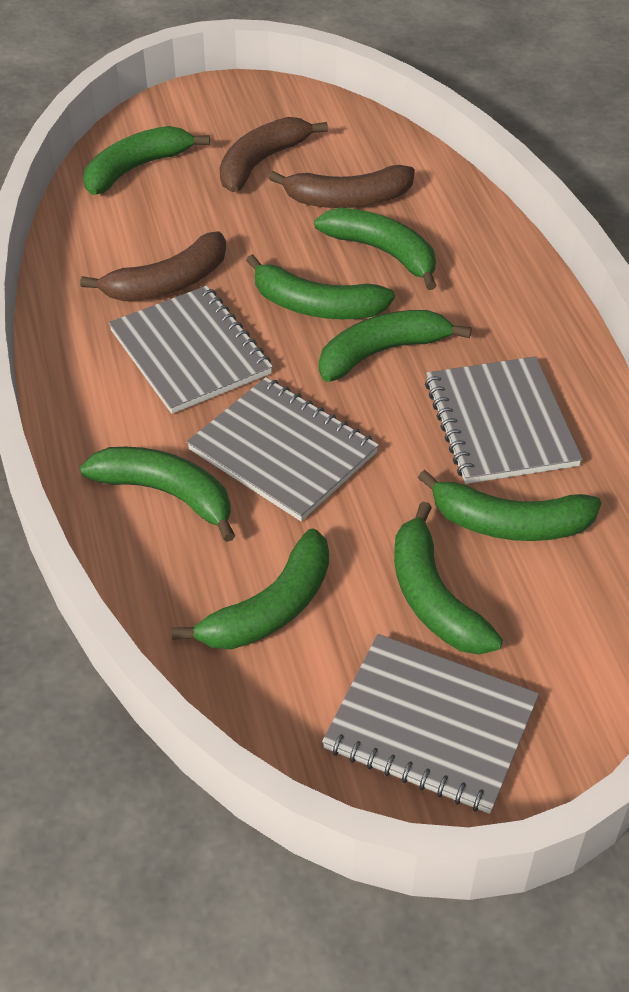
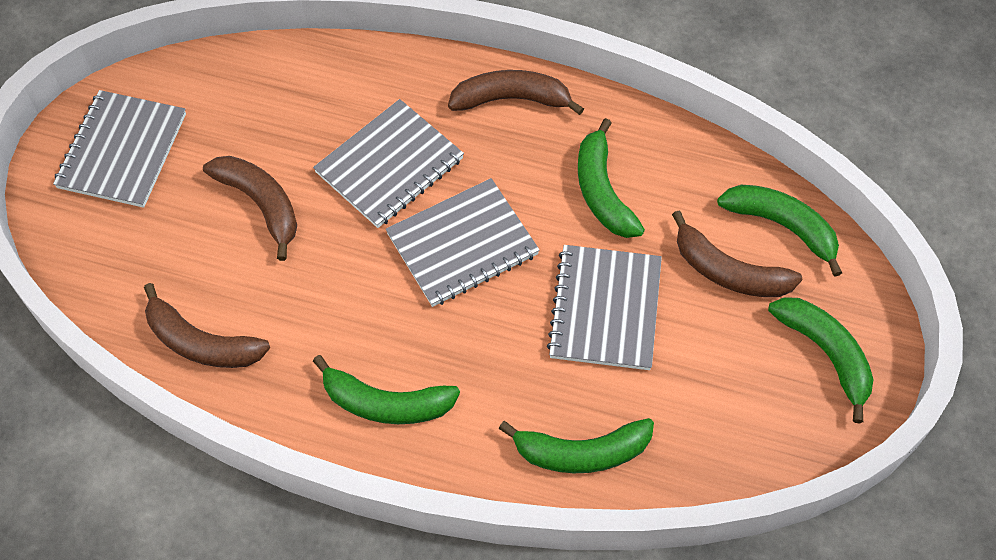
brown banana: [80,231,226,301] [220,117,328,192] [269,165,415,208] = 3 -> [144,283,270,368] [203,156,297,261] [448,70,584,115] [672,211,802,297] = 4
green banana: [80,447,235,542] [84,126,210,195] [172,528,329,649] [246,254,395,319] [314,208,437,290] [319,310,472,382] [394,502,503,655] [418,470,601,541] = 8 -> [313,355,460,424] [498,418,654,473] [578,118,645,238] [717,185,842,277] [768,297,873,423] = 5

